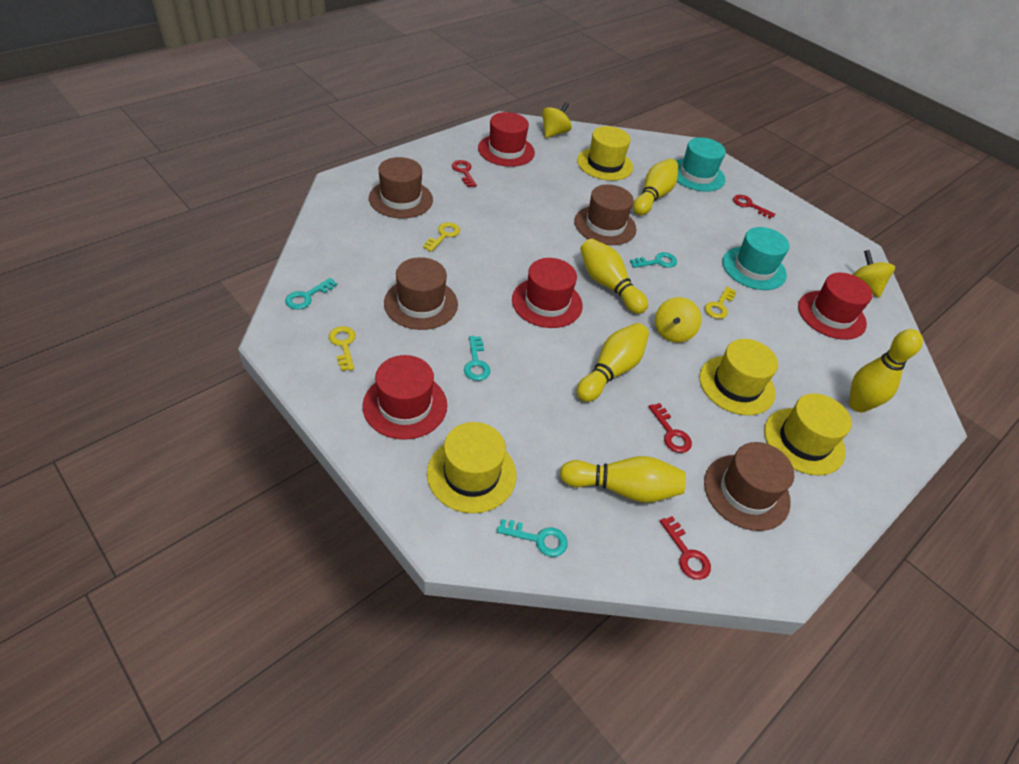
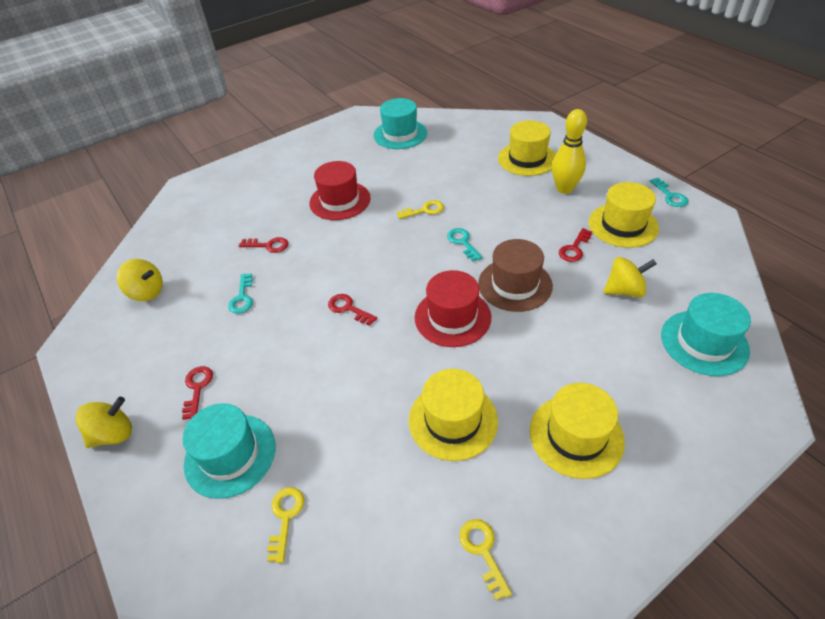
brown hat: [369,157,433,218] [384,257,458,330] [574,184,637,245] [704,442,794,531] = 4 -> [478,239,553,312] = 1
red hat: [362,355,447,440] [478,112,535,167] [512,258,583,328] [798,273,873,340] = 4 -> [309,161,371,220] [415,270,491,347] = 2
turquoise hat: [676,137,726,192] [722,227,789,290] = 2 -> [183,403,275,499] [373,98,427,149] [661,293,751,376] = 3
turquoise key: [285,278,337,310] [464,336,491,381] [497,519,568,557] [630,252,677,268] = 4 -> [228,274,253,314] [447,228,483,261] [650,178,688,207] = 3
yellow bowling pin: [560,456,686,503] [577,323,649,402] [580,238,648,314] [633,159,678,215] [849,329,923,413] = 5 -> [552,109,587,194] = 1

